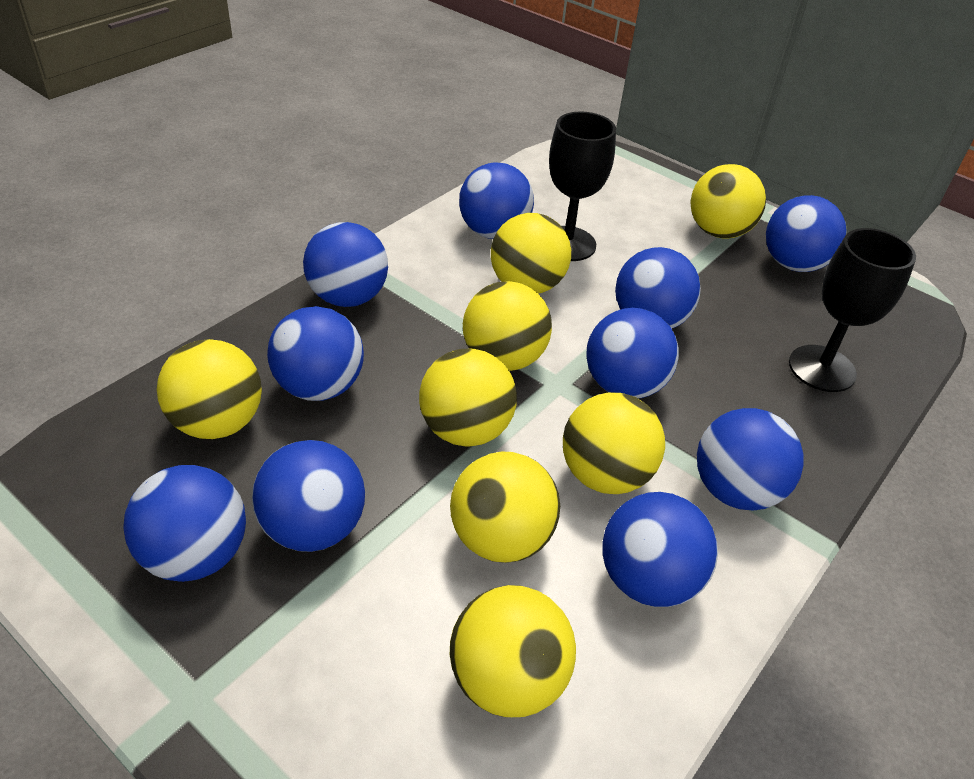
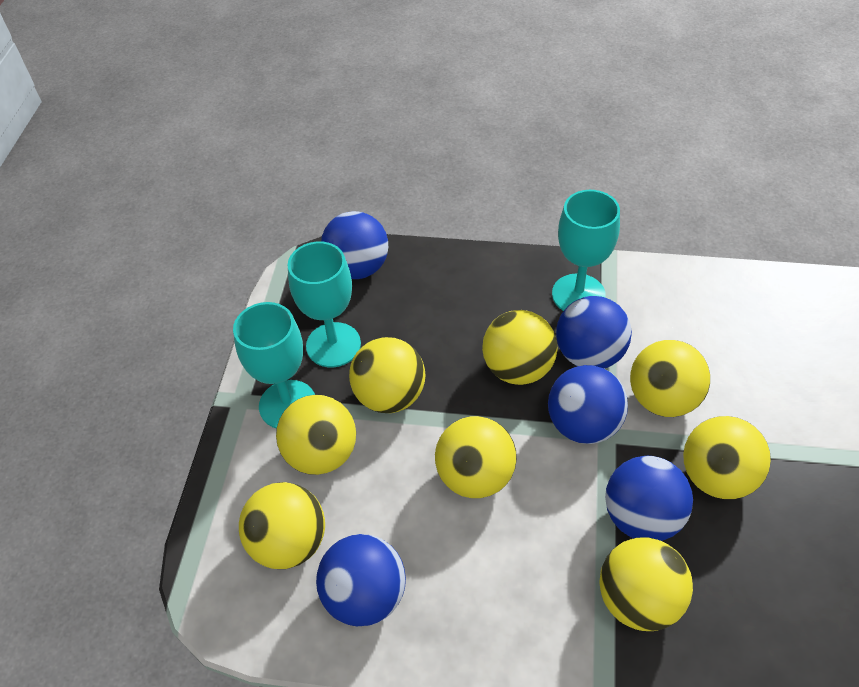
black goblet: [549,112,616,261] [789,228,916,392] = 2 -> none = 0
blue ball: [123,465,246,582] [252,440,365,552] [267,306,364,401] [303,222,388,307] [459,162,534,239] [586,308,679,398] [602,492,718,607] [615,247,701,328] [697,408,804,511] [766,195,847,272] = 10 -> [316,534,406,626] [321,211,388,279] [548,365,628,444] [556,296,632,369] [605,456,693,541] = 5
turquoise goblet: none = 0 -> [233,302,315,429] [288,242,361,367] [552,190,620,311] = 3

